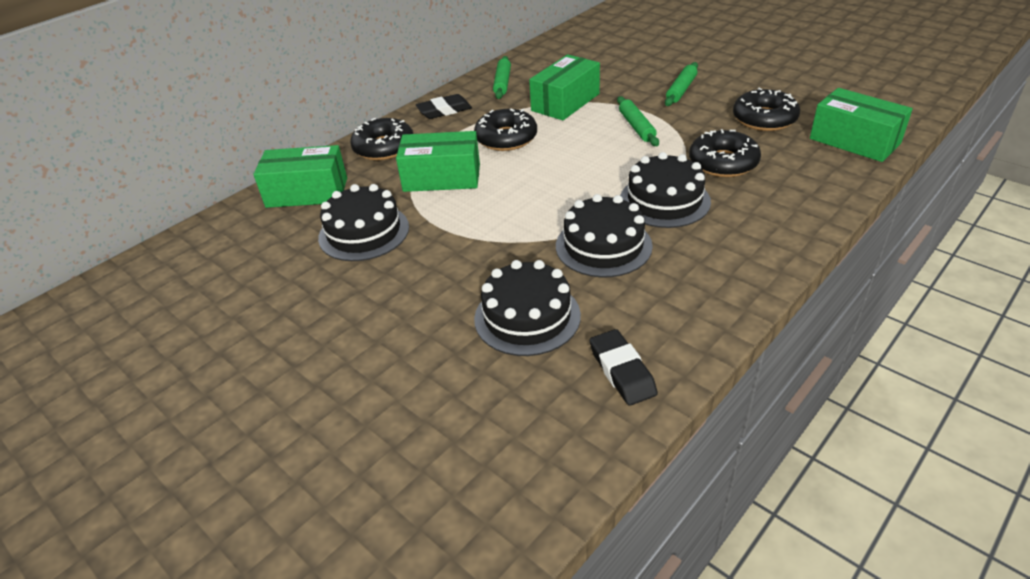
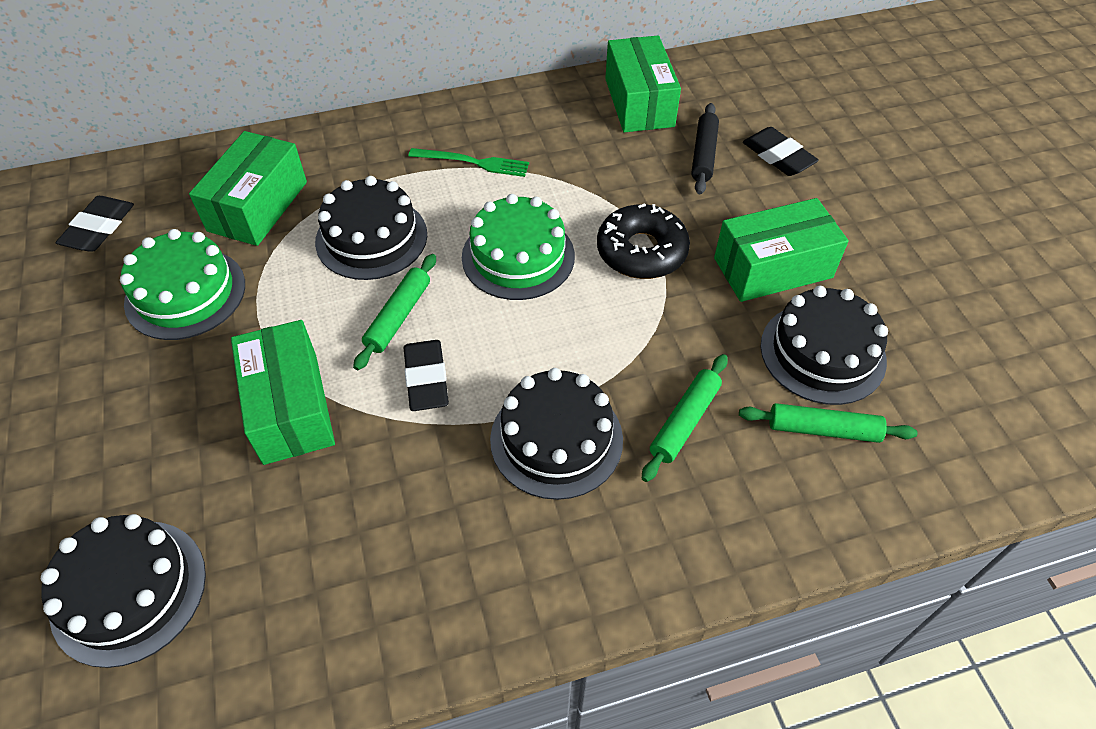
black donut: [350,118,413,160] [474,109,537,151] [689,129,761,177] [733,87,800,131] = 4 -> [597,204,690,279] = 1
black eraser: [416,94,472,119] [589,329,658,406] = 2 -> [56,196,134,252] [403,340,449,411] [743,127,819,176] = 3
black rolling pin: none = 0 -> [691,103,719,194] = 1
green cake: none = 0 -> [120,229,245,340] [462,194,575,300] = 2
green fork: none = 0 -> [408,148,529,177] = 1

